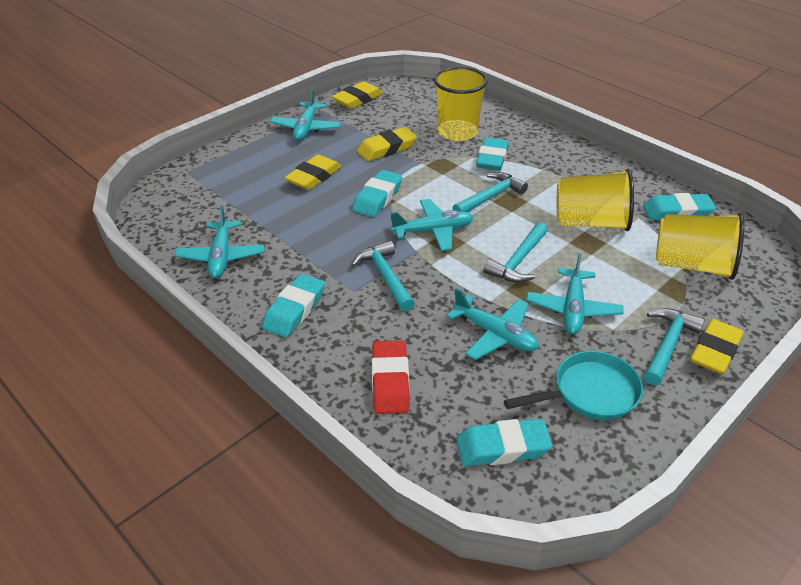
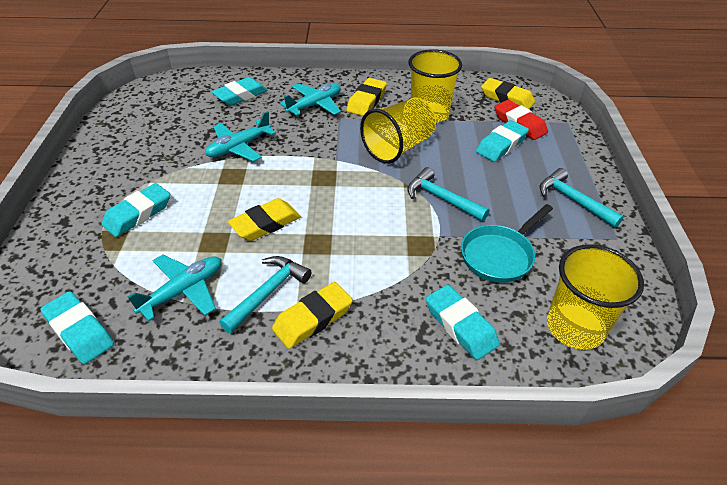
turquoise hammer: [351,241,415,312] [452,172,528,212] [483,222,548,283] [644,308,705,385] = 4 -> [219,256,312,333] [407,167,489,221] [540,168,624,228] = 3
turquoise plane: [174,205,265,278] [270,89,341,141] [390,199,474,251] [447,288,539,360] [526,253,623,334] = 5 -> [128,255,222,321] [205,111,276,162] [280,83,341,116] = 3

